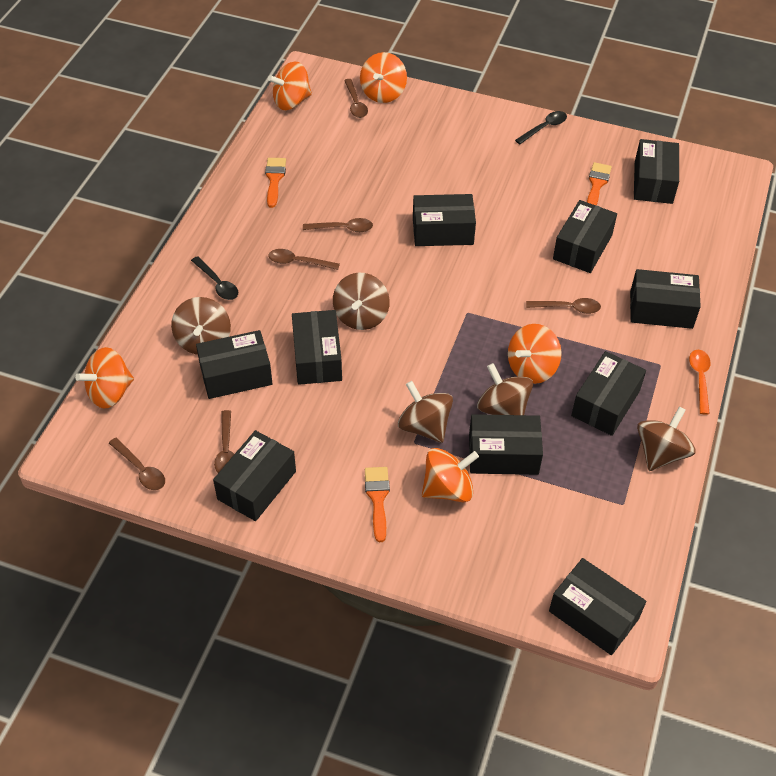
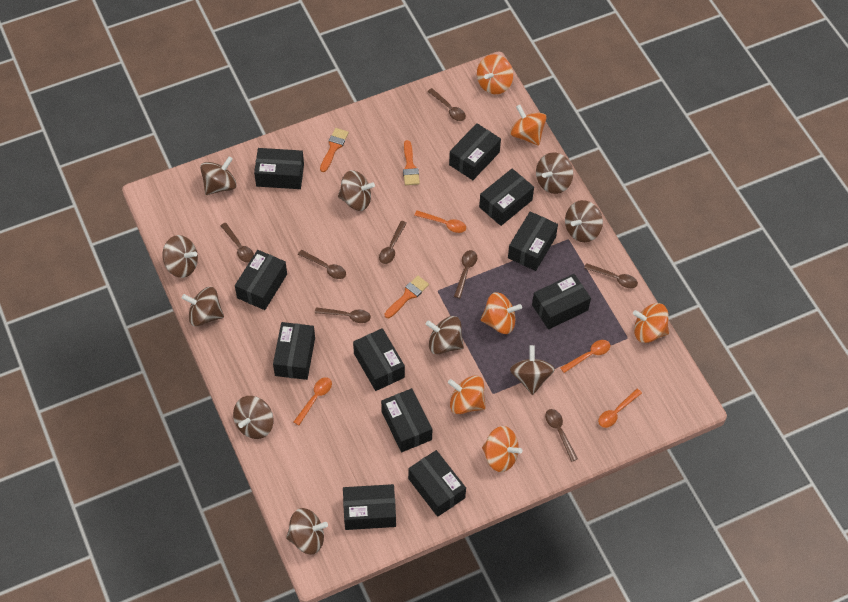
black box: [196,330,273,399] [213,430,296,521] [292,310,342,385] [413,194,476,246] [469,414,543,475] [549,558,646,655] [553,200,617,273] [571,351,646,436] [630,269,701,329] [634,139,679,204] = 10 -> [235,250,287,310] [254,148,304,189] [273,322,315,380] [343,484,396,530] [353,328,405,391] [381,388,432,452] [408,450,466,517] [449,123,501,180] [479,169,534,226] [508,211,558,271] [532,274,591,330] = 11
black spoon: [191,256,238,300] [515,111,567,144] = 2 -> none = 0
brown spinning top: [171,297,231,355] [333,273,390,330] [398,381,453,443] [477,363,533,415] [637,407,696,471] = 5 -> [162,235,198,278] [182,287,224,326] [200,157,237,195] [233,396,274,439] [286,508,328,555] [338,170,375,211] [426,316,464,355] [510,345,555,395] [536,152,573,194] [565,200,603,242] = 10
brown spoon: [109,438,165,490] [214,410,234,473] [268,249,340,270] [303,218,373,232] [344,79,368,118] [526,298,601,314] = 6 -> [220,223,254,262] [298,250,346,279] [315,307,371,323] [379,221,407,264] [427,88,466,121] [454,250,477,298] [545,409,578,462] [584,263,638,288] = 8
orange spinning top: [75,347,134,408] [268,61,312,110] [360,52,407,103] [422,448,479,502] [508,324,562,384] = 5 -> [448,376,486,414] [477,54,513,94] [480,292,522,334] [482,426,522,472] [510,105,546,146] [633,303,669,343] = 6
orange spoon: [689,350,711,415] = 1 -> [294,377,332,425] [414,211,466,233] [560,340,610,373] [598,389,642,428] = 4

